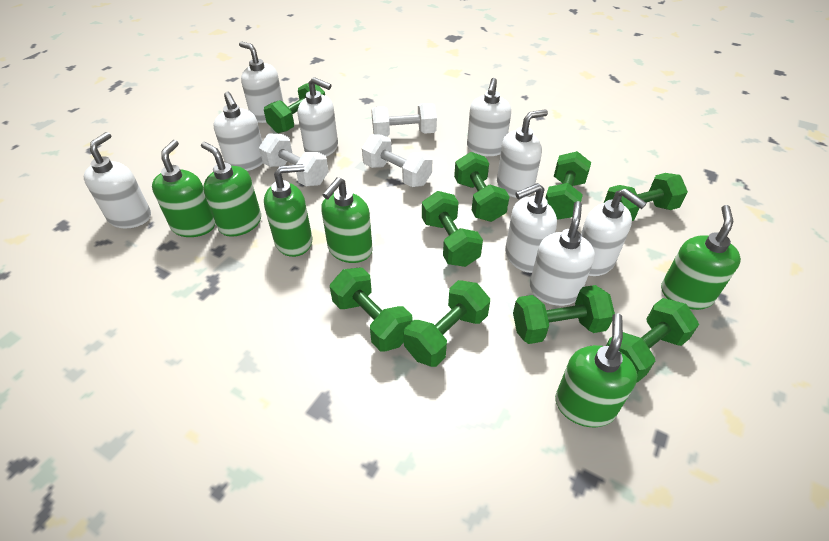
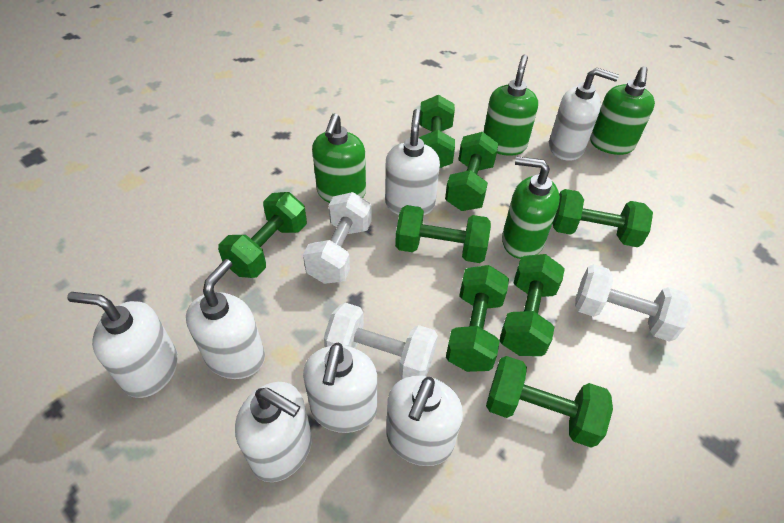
green dumbbell: [264,83,325,133] [330,267,413,351] [404,280,490,367] [422,191,483,267] [454,152,509,222] [513,285,615,344] [546,151,591,220] [604,173,688,221] [606,298,699,383] = 9 -> [218,192,307,278] [395,205,491,263] [419,95,455,168] [445,132,499,211] [446,265,509,372] [486,356,613,448] [499,254,565,356] [552,189,653,247] = 8
green soap dispenser: [152,140,215,237] [201,142,261,237] [264,164,312,257] [321,177,373,263] [555,313,637,427] [661,205,741,310] = 6 -> [312,114,366,203] [484,54,538,156] [502,156,560,259] [590,66,655,155] = 4
white soap dispenser: [84,132,151,228] [213,92,263,171] [239,41,284,123] [298,77,338,157] [467,78,511,156] [497,109,548,198] [505,183,557,273] [530,201,595,306] [581,189,647,276] = 9 -> [67,292,178,398] [186,259,265,379] [235,382,312,482] [303,343,377,433] [385,109,440,216] [387,376,463,466] [549,68,619,161] = 7

